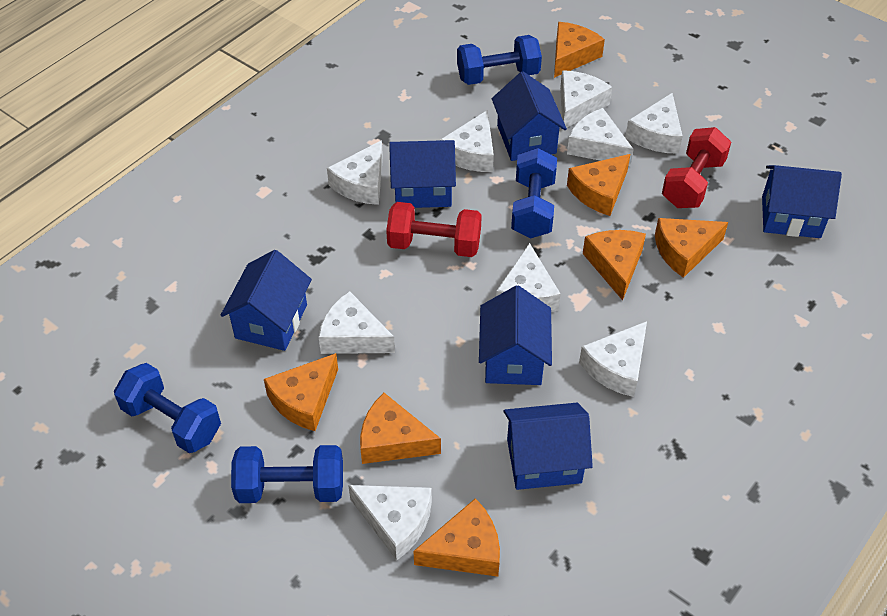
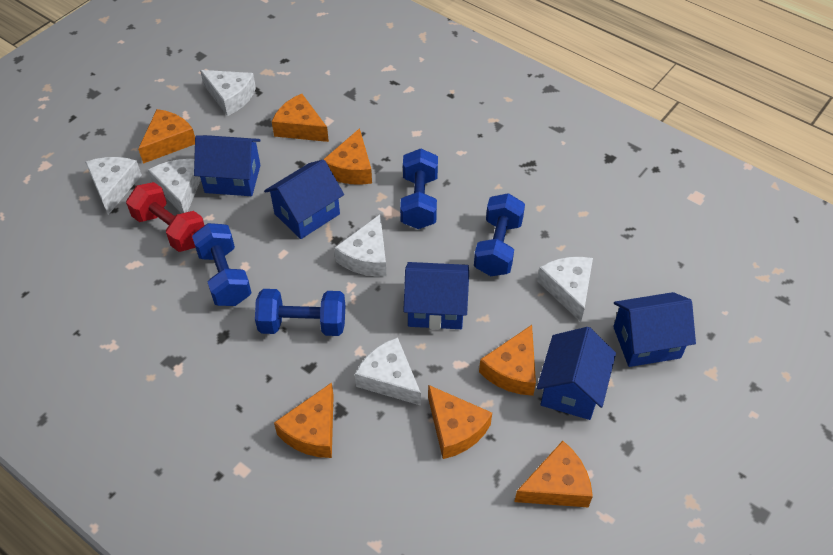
blue house: [221,250,312,351] [389,140,456,208] [479,285,552,385] [492,71,567,161] [504,403,593,490] [762,165,842,238] = 6 -> [194,135,261,196] [264,159,344,239] [403,262,469,329] [537,327,616,420] [613,292,696,367] = 5
red dumbbell: [386,202,482,257] [662,127,731,208] = 2 -> [126,182,205,252] = 1
white cheese: [319,291,395,354] [327,140,383,205] [348,485,432,561] [440,110,494,172] [496,243,561,312] [560,70,612,128] [567,108,634,166] [579,321,647,397] [625,93,683,154] = 9 -> [85,157,142,215] [148,159,201,213] [200,70,256,116] [334,214,386,276] [355,337,421,406] [537,257,593,322] = 6

